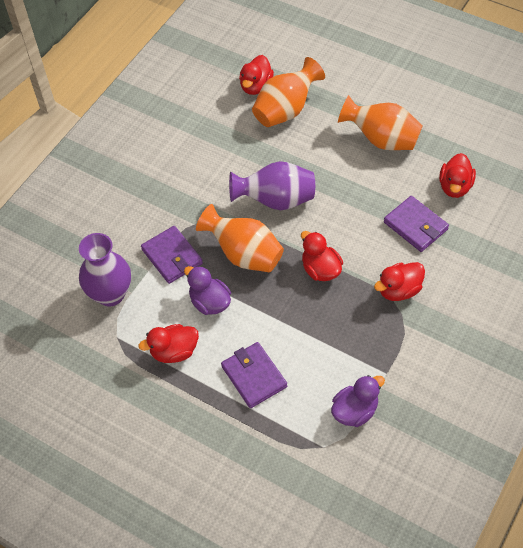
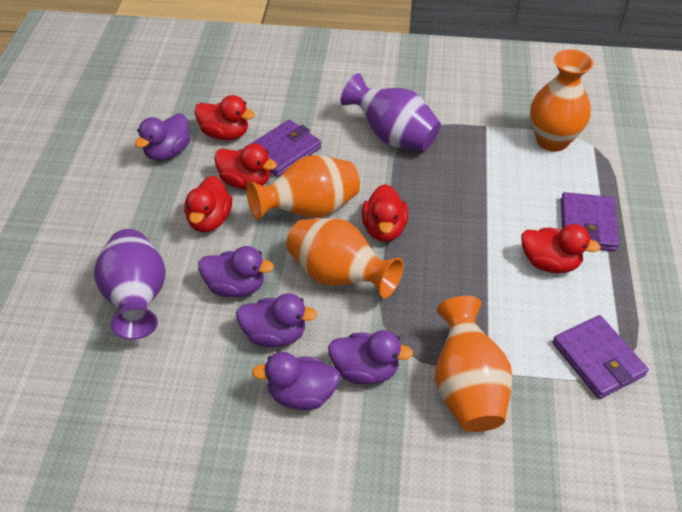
orange vase: [196,204,284,272] [252,57,325,127] [338,95,423,150] = 3 -> [246,155,360,220] [286,218,404,298] [435,296,512,432] [530,50,593,152] = 4
purple duck: [184,266,231,315] [331,375,385,427] = 2 -> [135,114,191,161] [198,246,274,297] [236,293,317,347] [252,352,340,410] [328,330,413,385] = 5

